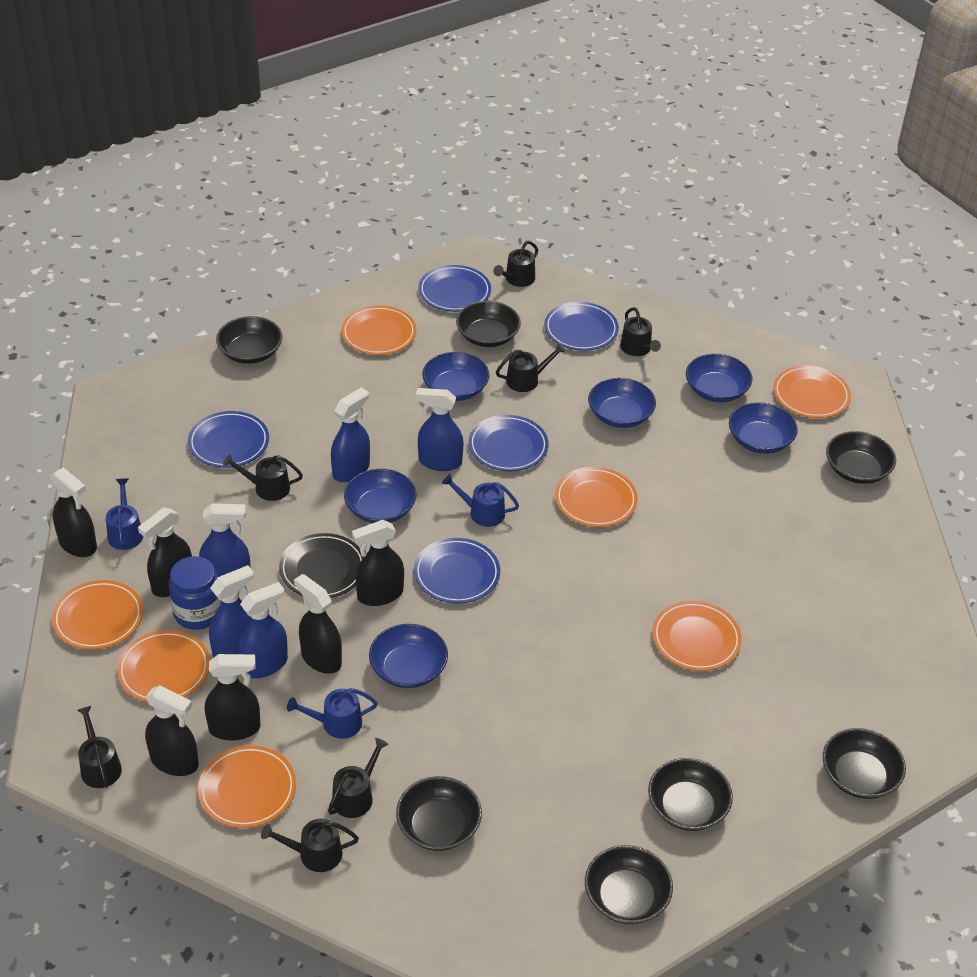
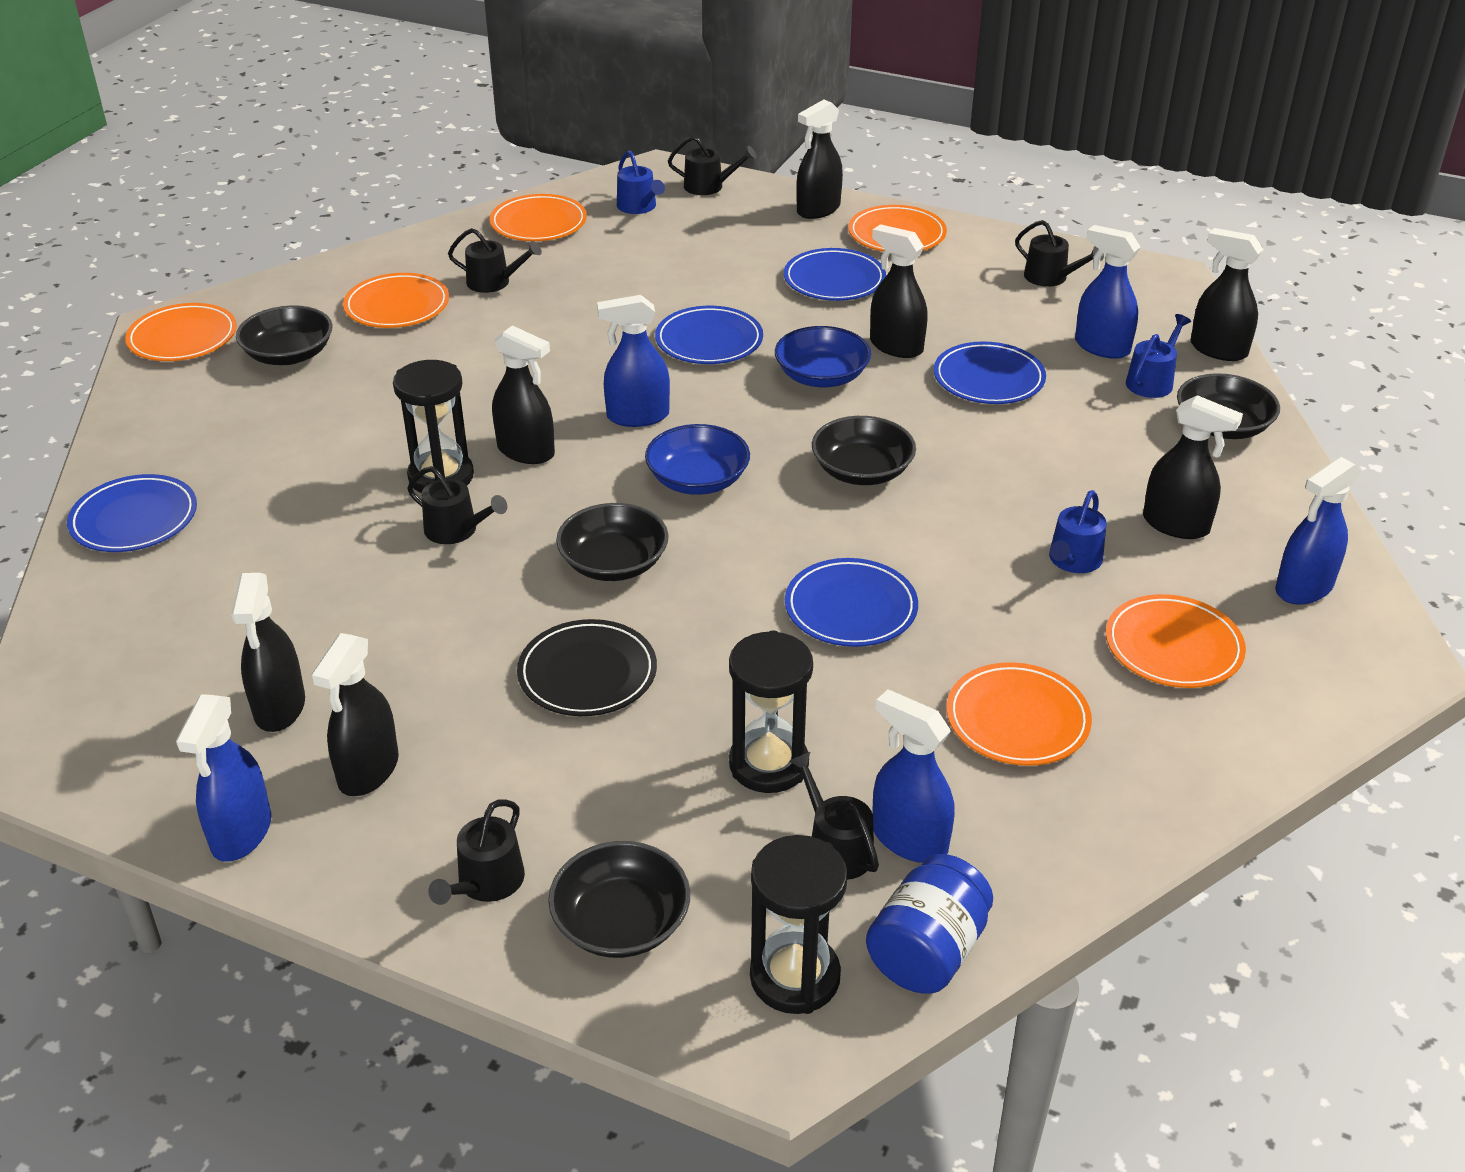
black bowl: [216,316,283,364] [396,776,482,851] [456,301,521,347] [585,845,673,924] [648,758,733,831] [823,728,906,799] [826,431,896,484] = 7 -> [236,305,333,365] [548,841,690,958] [556,503,669,581] [812,416,916,485] [1177,373,1280,439] = 5
black hourglass: none = 0 -> [393,360,474,493] [729,630,813,793] [750,835,848,1014] = 3
black spray bottle: [50,467,97,557] [138,507,192,597] [145,685,199,776] [205,654,260,740] [294,574,342,674] [352,520,404,606] = 6 -> [231,573,305,732] [311,633,399,796] [492,325,555,464] [796,100,843,219] [870,224,928,358] [1143,395,1243,539] [1191,228,1263,361] = 7
black watering can: [77,706,122,788] [223,454,303,501] [261,819,359,872] [328,738,389,818] [493,241,538,287] [496,343,565,392] [620,307,661,356] = 7 -> [407,466,507,544] [428,799,525,905] [448,228,542,293] [668,136,757,195] [789,752,879,880] [1015,220,1104,287] = 6
blue bowl: [344,469,416,523] [369,624,448,688] [423,352,489,401] [588,378,656,428] [686,354,752,402] [729,402,798,454] = 6 -> [645,424,750,495] [775,326,871,387] = 2
orange plate: [52,580,143,650] [117,630,210,702] [198,745,296,828] [341,305,416,355] [555,467,638,527] [652,601,742,671] [773,365,851,418] = 7 -> [125,303,237,361] [343,273,449,328] [489,194,587,241] [848,205,947,252] [946,662,1092,766] [1106,594,1246,688] = 6

